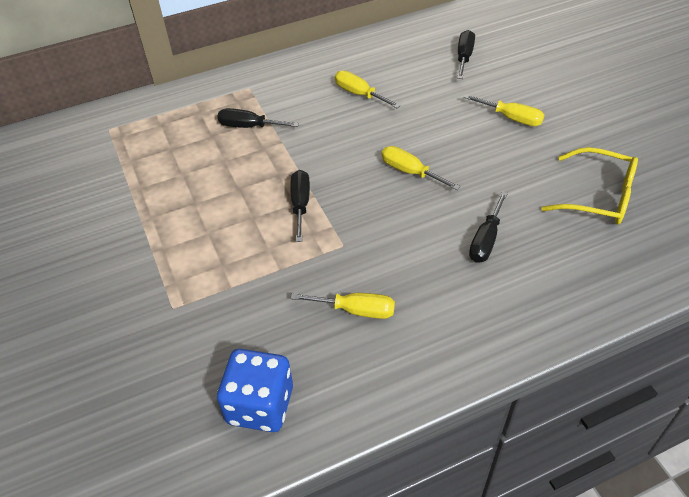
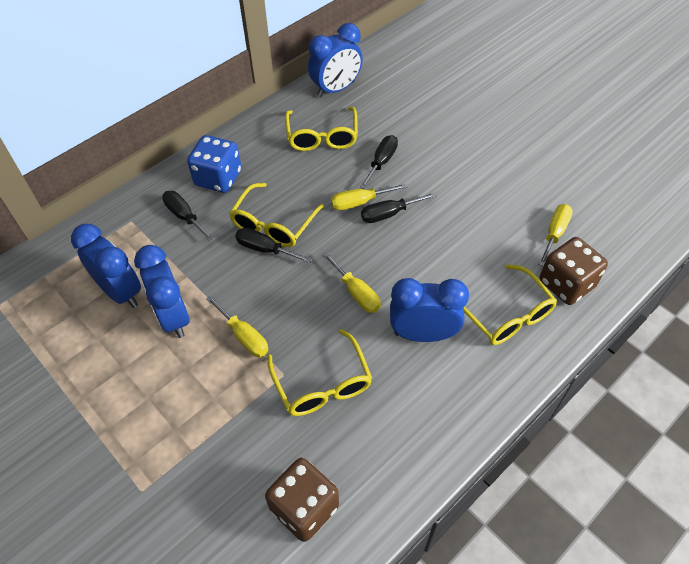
blue clock: none = 0 -> [71,224,141,308] [134,245,190,338] [308,23,363,98] [390,278,469,342] = 4
brown dice: none = 0 -> [265,458,339,542] [540,237,608,305] = 2
yellow glasses: [541,147,638,225] = 1 -> [229,183,324,247] [267,329,372,416] [285,107,358,151] [464,264,557,345] = 4

